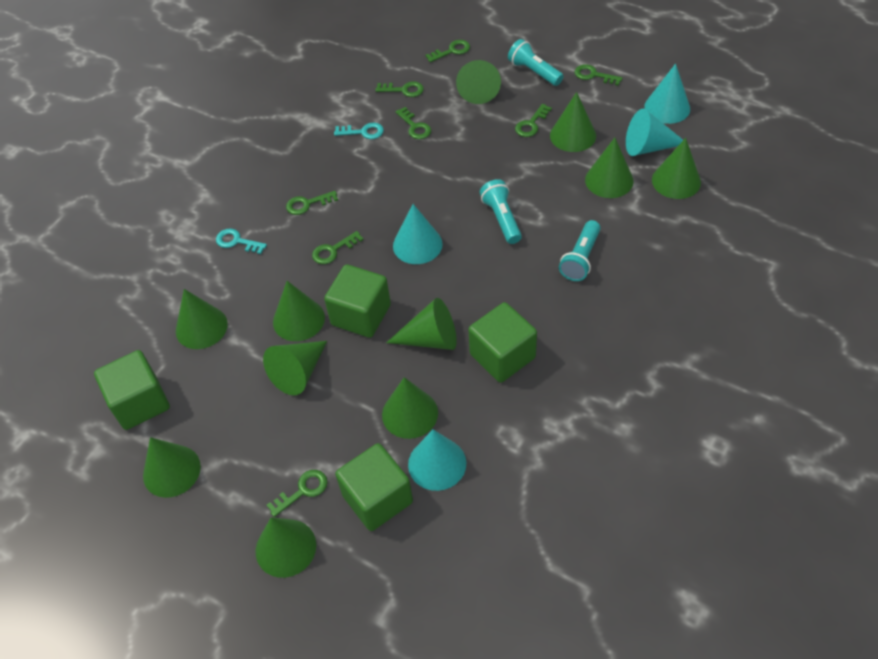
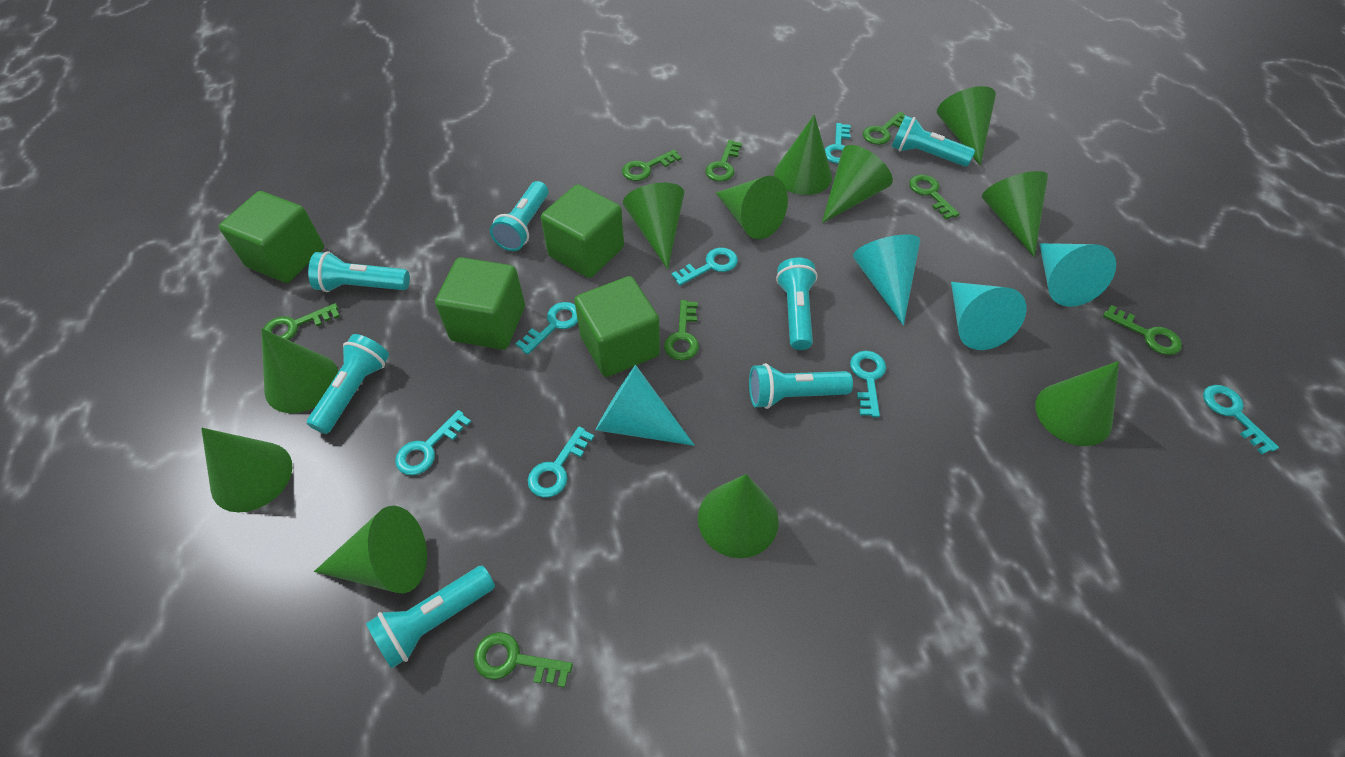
turquoise flashlight: [480,179,522,244] [508,39,564,86] [559,220,601,281] = 3 -> [307,334,389,434] [308,251,410,292] [366,565,495,669] [490,181,548,251] [749,363,853,409] [776,258,818,350] [891,115,975,167] = 7
turquoise key: [216,228,267,254] [334,123,384,139] = 2 -> [395,410,471,475] [515,302,578,355] [528,426,594,498] [672,248,738,286] [825,123,851,164] [850,351,886,417] [1203,385,1279,455] = 7

